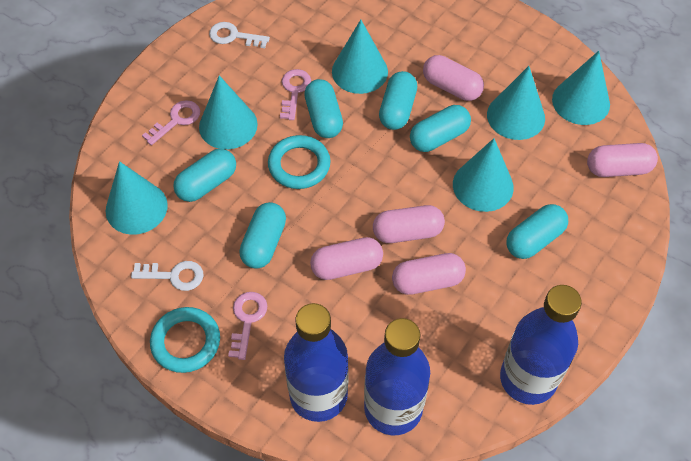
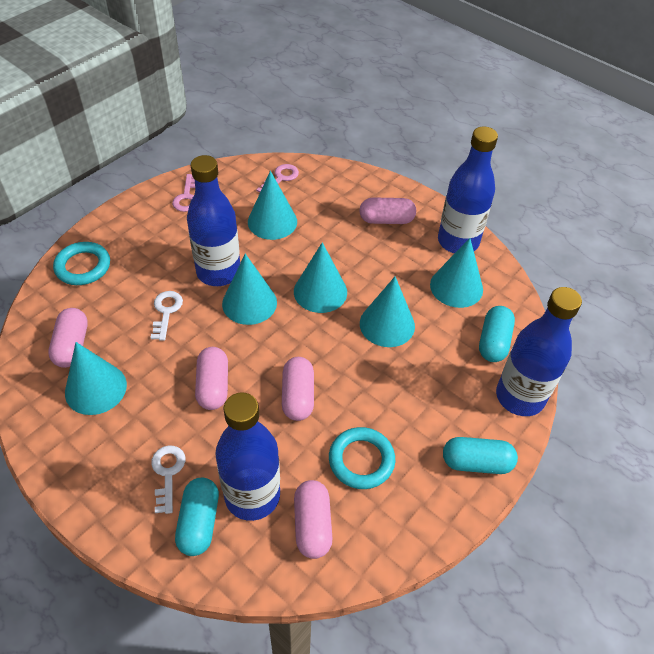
blue bottle: [284,303,349,422] [364,318,430,435] [500,285,582,405] = 3 -> [187,155,240,286] [215,393,280,521] [438,126,498,254] [496,287,582,416] = 4
pink key: [142,100,200,145] [228,292,267,360] [280,69,311,120] = 3 -> [172,174,195,212] [256,164,299,193] = 2
turquoise capsule: [173,149,236,202] [239,202,286,269] [304,79,343,138] [379,71,417,130] [410,105,471,152] [507,204,568,259] = 6 -> [175,478,219,556] [443,437,518,474] [479,306,515,362] = 3

